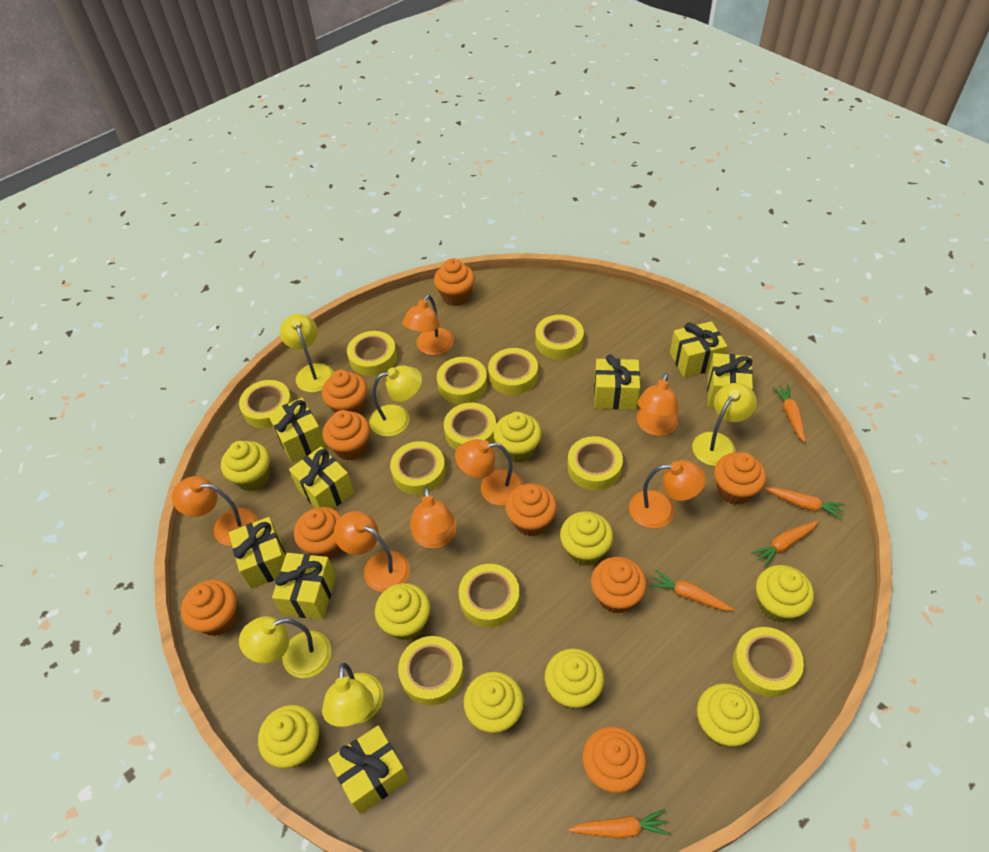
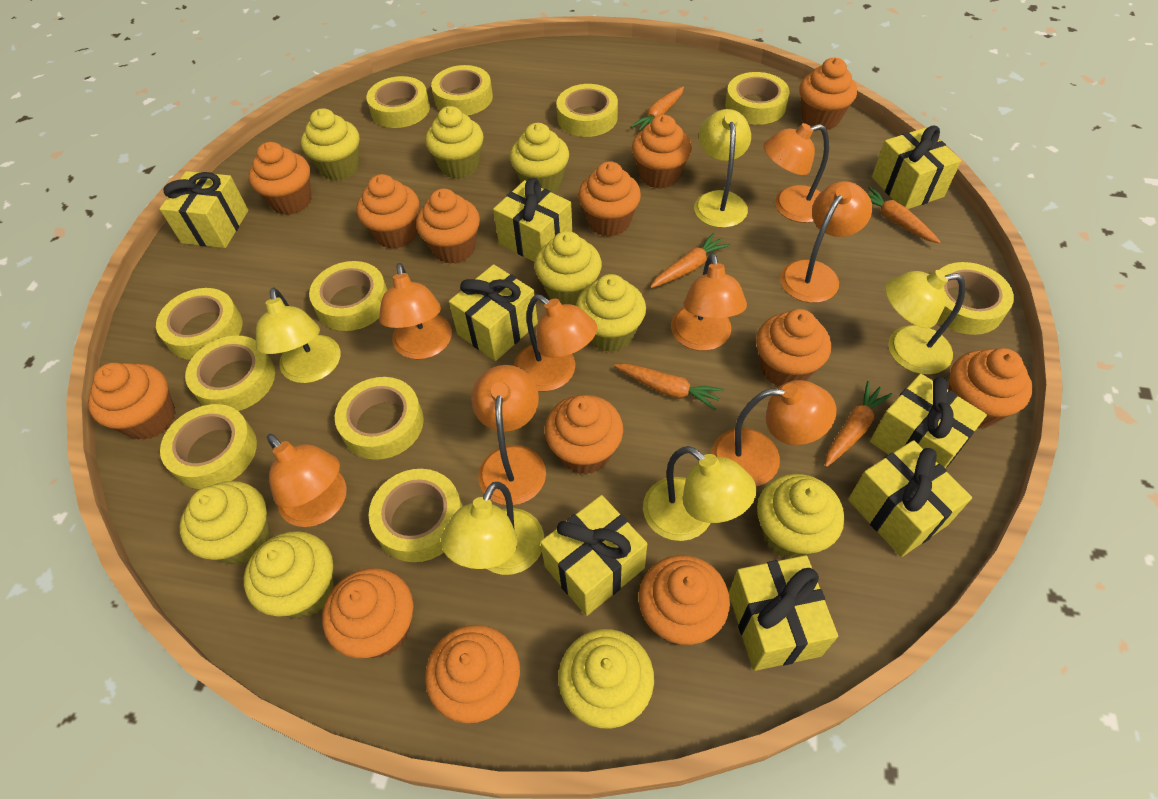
orange cupcake: [181,580,237,636] [294,507,342,559] [322,370,367,414] [322,410,370,461] [434,258,475,306] [505,483,557,536] [583,726,646,793] [591,557,647,614] [714,452,766,505] = 9 -> [88,362,176,440] [249,142,312,215] [322,568,414,658] [357,174,419,249] [416,189,480,264] [425,625,520,723] [545,395,623,475] [578,161,641,237] [632,115,692,189] [639,555,730,645] [756,309,831,386] [799,58,857,130] [948,348,1033,429] = 13
orange lamp: [172,476,258,546] [334,511,410,592] [402,294,454,355] [410,487,456,548] [455,439,524,506] [629,460,706,528] [637,373,679,436] = 7 -> [267,434,346,527] [379,263,452,359] [471,365,546,505] [514,294,597,391] [671,253,747,351] [712,380,837,487] [763,123,829,223] [780,181,872,303] = 8

